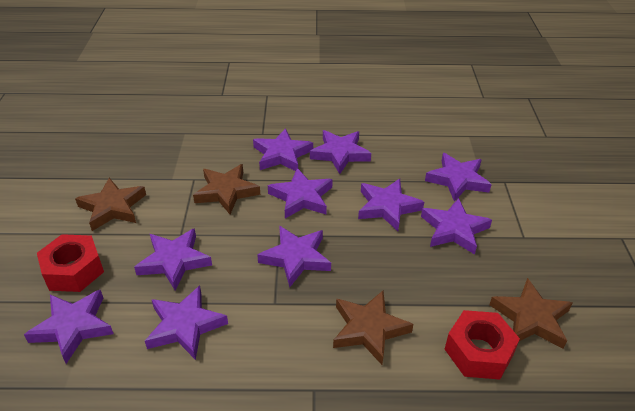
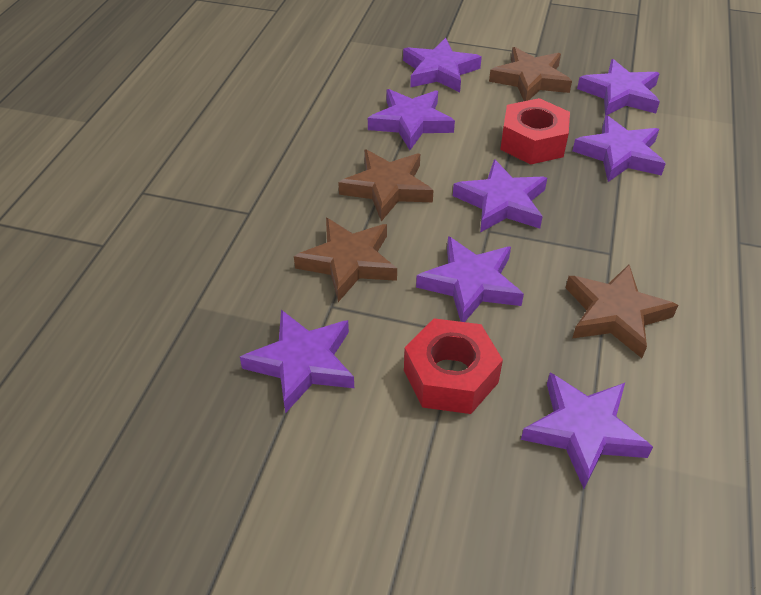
purple star: [24,290,113,364] [134,228,212,291] [145,286,228,360] [253,128,313,171] [257,226,331,287] [268,168,333,218] [310,130,371,174] [358,179,424,231] [421,198,492,255] [425,153,492,202] = 10 -> [240,310,354,413] [368,89,455,150] [403,38,482,92] [416,236,524,322] [453,159,547,233] [521,373,653,489] [572,115,666,182] [577,59,660,115] = 8

